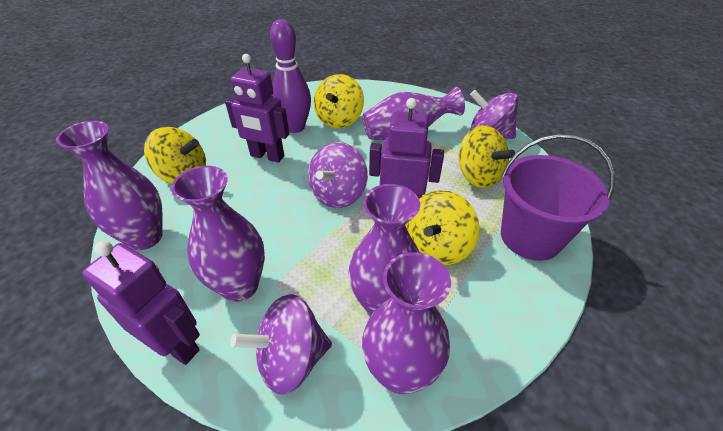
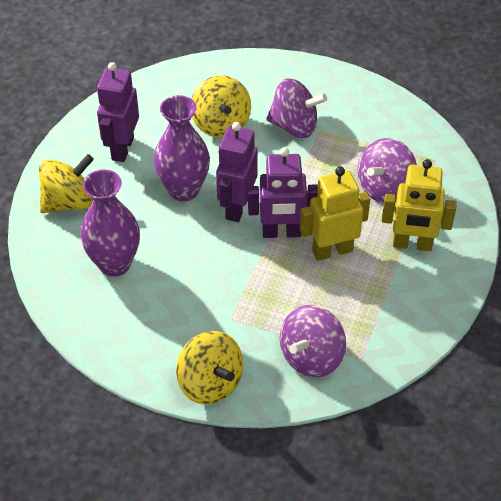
purple bowling pin: [270,19,311,133] = 1 -> none = 0
purple bucket: [501,134,615,261] = 1 -> none = 0
purple vase: [56,121,163,250] [171,166,265,302] [348,184,420,316] [362,252,451,394] [363,87,465,140] = 5 -> [81,169,140,277] [154,95,210,201] = 2
yellow robot: none = 0 -> [300,167,370,261] [382,159,457,251] = 2
yellow spinning top: [144,127,206,184] [314,74,364,128] [406,190,480,265] [458,125,515,188] = 4 -> [39,154,94,213] [176,331,243,404] [191,75,251,138] = 3

